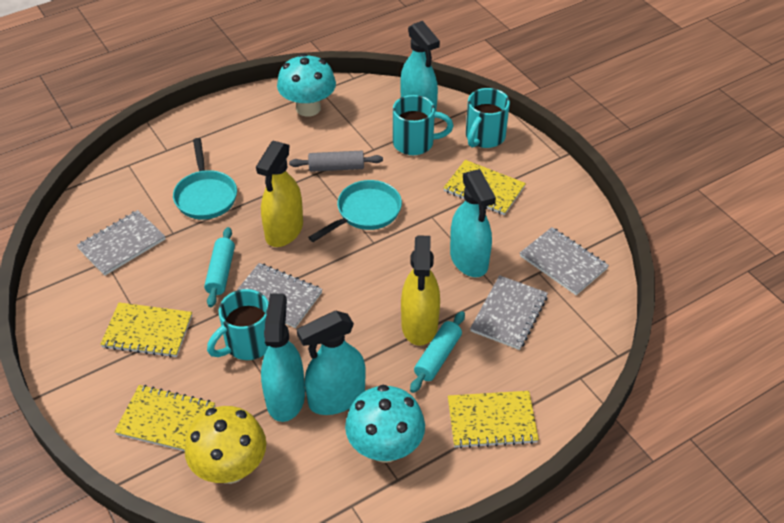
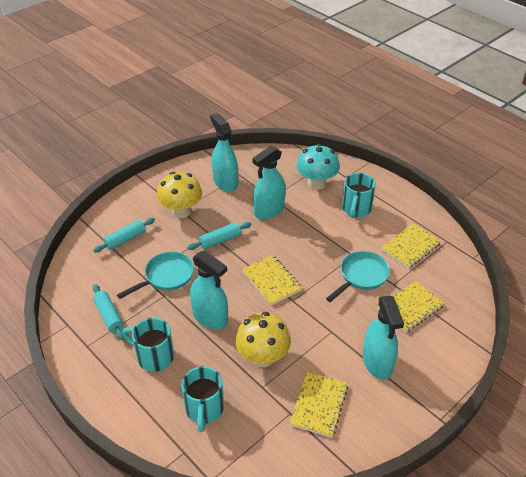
grey notebook: [77,210,165,276] [236,263,322,328] [470,275,548,350] [520,227,609,295] = 4 -> none = 0
grey rolling pin: [289,151,383,172] = 1 -> none = 0
turquoise mushroom: [277,54,336,117] [345,385,425,463] = 2 -> [296,144,340,190] = 1
turquoise rolling pin: [204,227,235,307] [410,311,465,393] = 2 -> [93,218,155,253] [93,284,124,340] [187,222,252,250] = 3
yellow mushroom: [185,406,266,484] = 1 -> [157,172,202,218] [235,312,291,367] = 2
yellow spray bottle: [256,141,303,247] [401,235,440,346] = 2 -> none = 0

